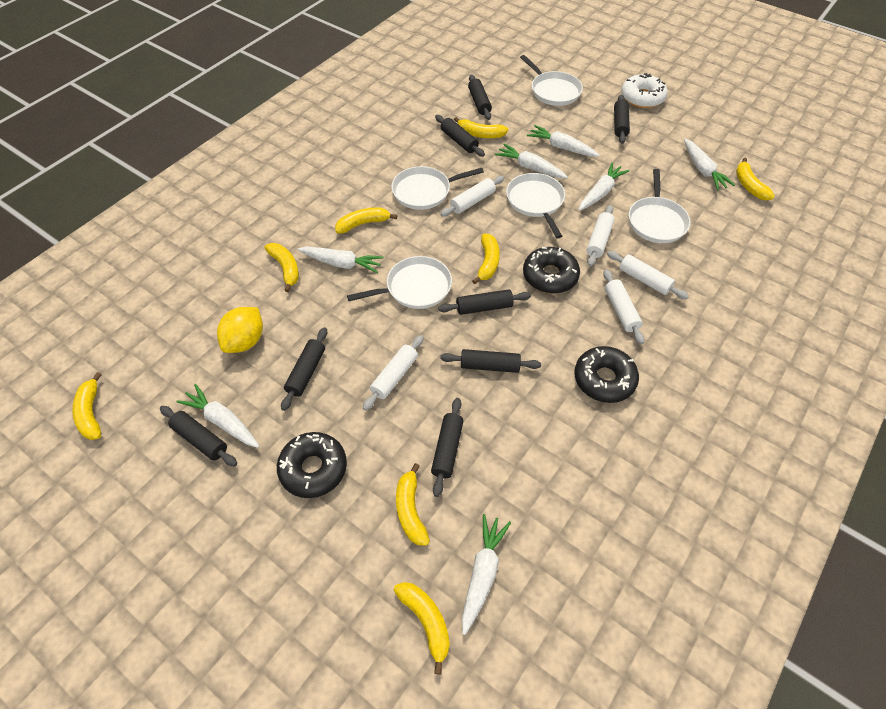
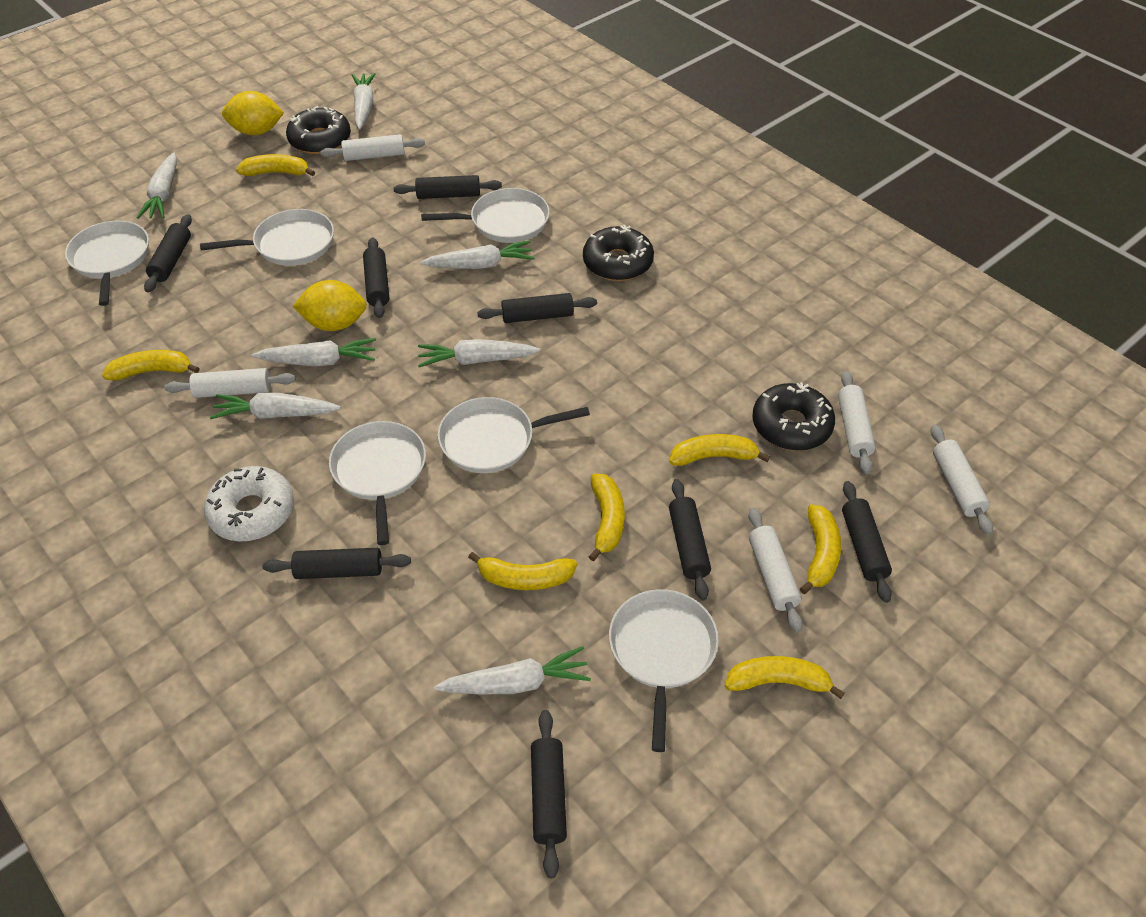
white pan: [347,256,452,309] [392,166,484,210] [506,173,565,238] [520,55,583,106] [629,169,690,243] = 5 -> [65,221,149,306] [200,209,334,266] [329,421,426,545] [421,188,550,243] [438,397,590,473] [609,589,719,752] = 6
yellow banana: [72,372,102,440] [265,243,299,292] [335,207,397,234] [393,582,450,675] [396,463,430,546] [454,117,508,138] [472,234,500,284] [736,157,775,200] = 8 -> [102,350,199,380] [236,154,315,176] [468,552,577,590] [588,474,625,561] [669,434,770,466] [725,656,845,699] [800,504,841,594] = 7
yellow lemon: [217,307,263,353] = 1 -> [222,91,284,136] [293,280,367,331] = 2

